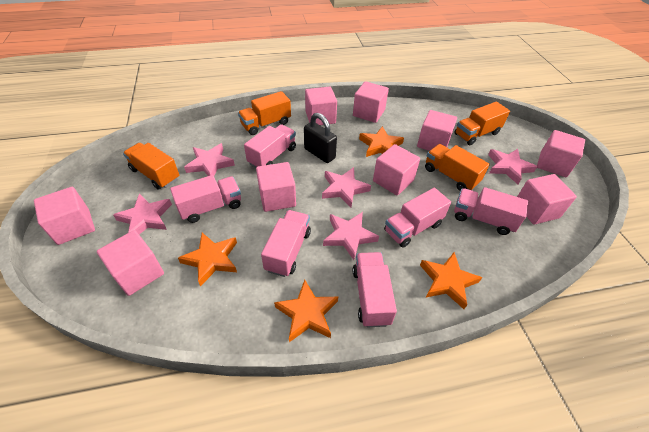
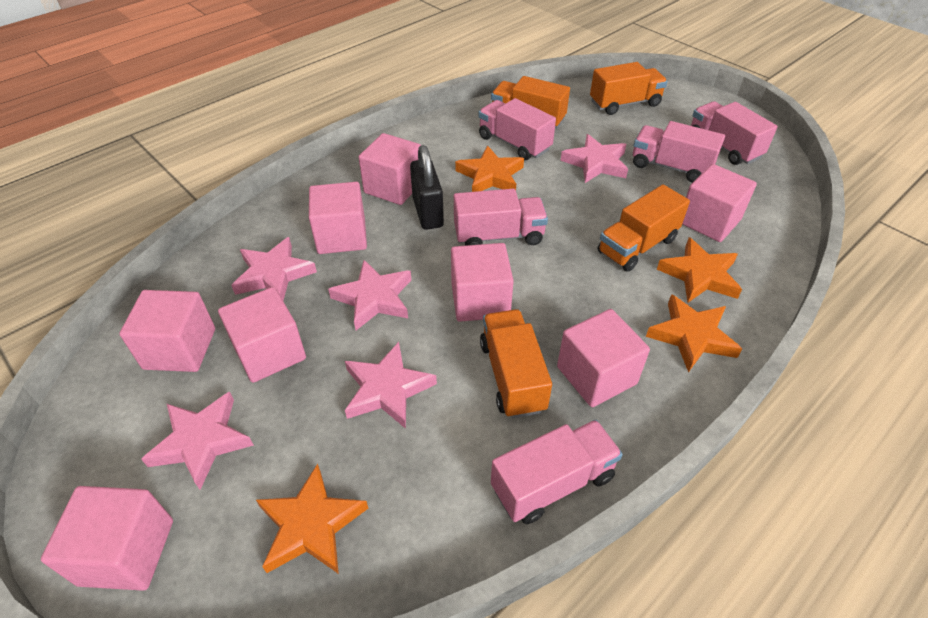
pink cube: [34,187,95,245] [97,230,164,296] [256,162,296,212] [305,87,337,125] [353,81,389,123] [373,144,420,196] [417,110,457,151] [517,174,577,225] [537,130,585,177] = 9 -> [41,486,173,591] [119,290,215,372] [218,287,306,383] [309,182,367,254] [358,133,421,205] [451,243,514,322] [557,309,650,407] [682,164,757,242] = 8
pink truck: [170,175,241,223] [244,124,296,168] [261,210,311,277] [353,252,397,327] [384,188,451,248] [454,187,528,235] = 6 -> [454,189,548,246] [479,98,556,160] [491,420,623,524] [633,121,725,183] [691,101,778,165] = 5

